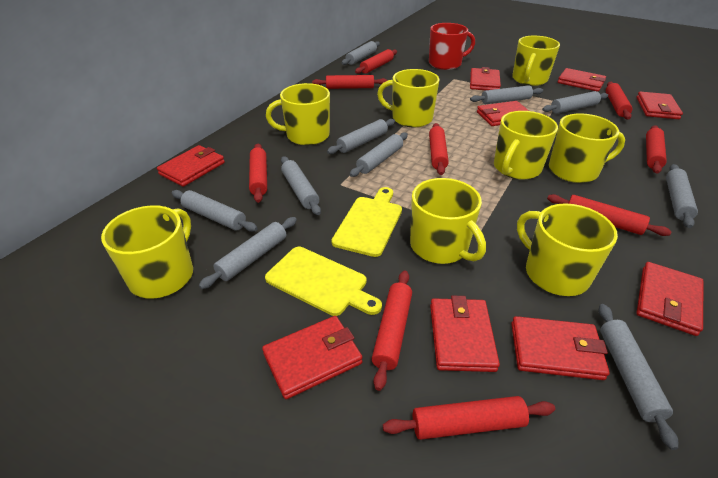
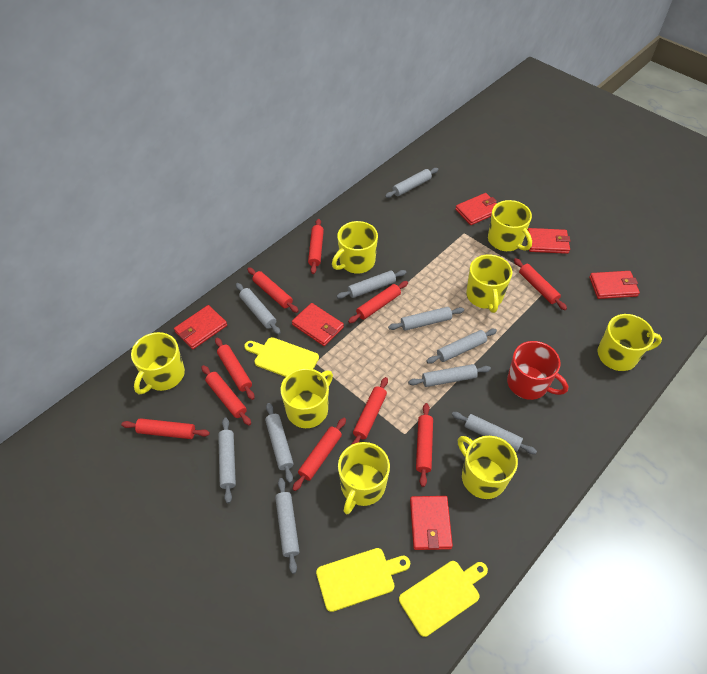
red rolling pin: [249,144,267,203] [312,75,388,89] [355,49,397,74] [372,270,412,391] [383,396,555,440] [429,123,449,175] [547,194,672,236] [606,82,633,119] [646,125,667,174] = 9 -> [121,418,210,439] [201,365,251,426] [215,338,255,400] [247,267,299,313] [293,418,346,491] [308,219,324,274] [348,281,408,323] [351,377,388,445] [416,403,433,487] [514,258,567,310] = 10
red wallet: [157,145,225,187] [262,316,363,399] [430,296,500,372] [470,67,501,90] [477,101,529,126] [511,316,610,380] [558,68,606,92] [636,92,683,119] [636,262,703,336] = 9 -> [174,305,227,349] [292,303,344,346] [410,496,453,550] [455,193,497,225] [528,228,571,254] [589,271,640,299] = 6
yellow cutting board: [265,247,382,316] [331,187,402,257] = 2 -> [244,337,319,377] [316,548,410,612] [399,561,488,637] = 3

